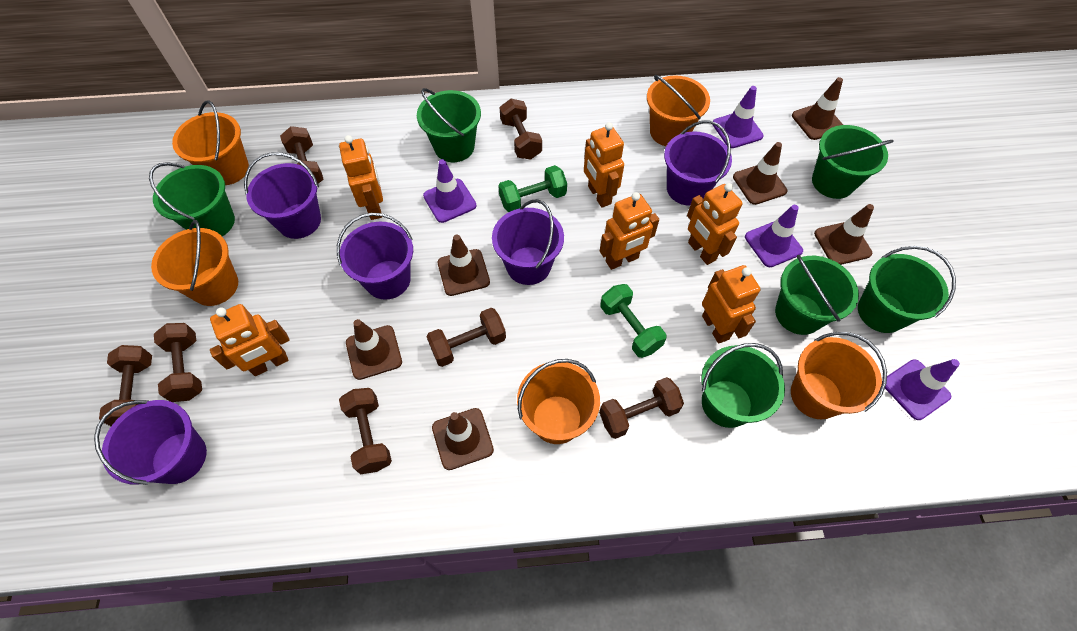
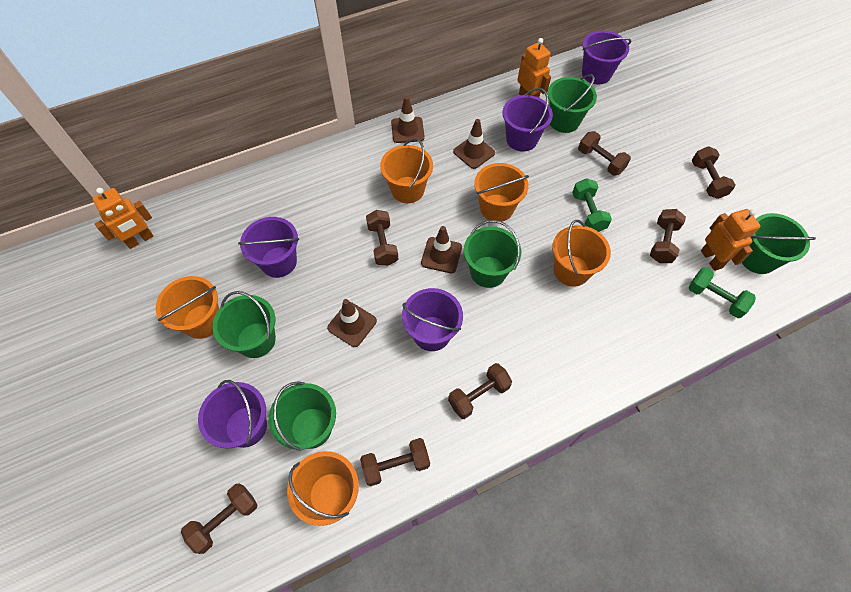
brown traffic cone: [346,319,402,380] [432,408,494,470] [438,235,490,296] [733,142,787,205] [792,77,843,140] [814,204,874,265] = 6 -> [327,299,377,347] [391,96,425,143] [421,226,462,273] [453,119,495,169] = 4
green bucket: [149,162,235,236] [417,88,481,162] [701,343,785,428] [775,255,859,335] [812,125,894,199] [858,246,956,333] = 6 -> [213,291,276,358] [269,381,336,451] [464,220,521,288] [548,74,597,133] [742,213,816,274] = 5
orange robot: [210,304,290,376] [339,135,383,220] [584,122,624,208] [600,192,659,270] [687,183,743,265] [702,265,761,344] = 6 -> [92,188,154,249] [517,38,551,97] [701,209,760,271] = 3
purple traffic cone: [423,159,476,223] [712,86,763,148] [745,205,803,267] [885,359,960,420] = 4 -> none = 0

